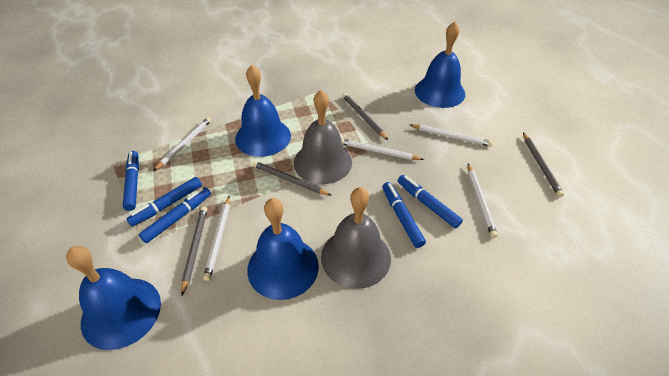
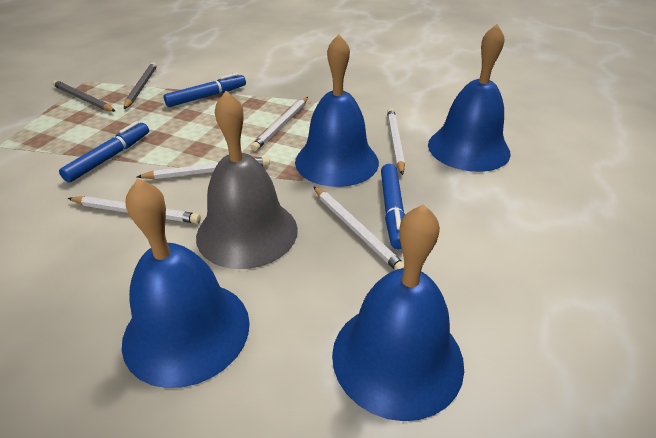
blue marker: [123,151,139,211] [127,177,202,227] [139,187,211,243] [382,182,426,248] [397,175,463,229] = 5 -> [59,121,149,183] [164,73,246,107] [381,164,405,249] = 3
grey bell: [294,90,352,184] [321,187,391,289] = 2 -> [196,91,298,269] = 1
grey pencil: [181,206,207,295] [252,161,332,196] [343,93,388,140] [523,133,564,197] = 4 -> [53,80,116,112] [124,62,157,109] = 2

